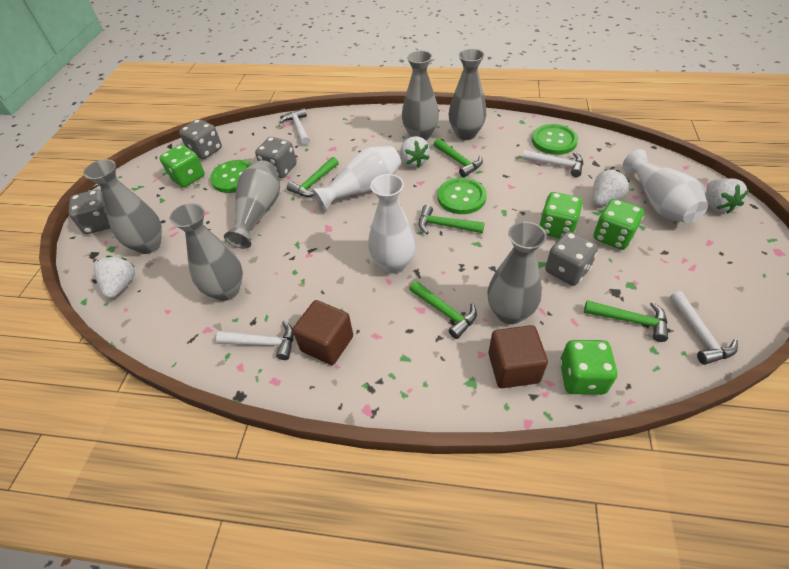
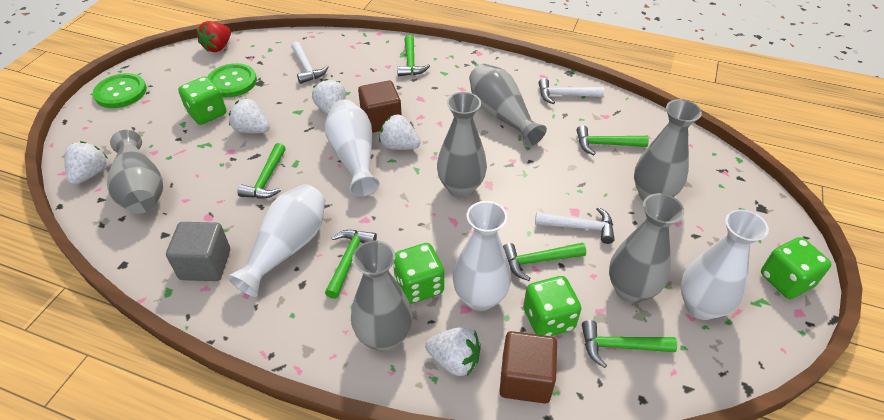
green button: [210,160,253,193] [438,178,487,214] [532,124,578,155] = 3 -> [93,73,147,108] [207,63,257,97] = 2
green hammer: [287,157,339,197] [409,281,477,339] [419,205,485,234] [434,138,483,177] [584,300,668,342] = 5 -> [238,143,286,199] [325,230,377,299] [397,35,430,76] [503,243,586,281] [576,125,649,155] [582,320,677,368] = 6
grey cube: none = 0 -> [166,222,230,281] = 1
grey dice: [69,189,110,234] [179,119,222,159] [255,137,297,178] [545,231,598,286] = 4 -> none = 0
red strawberry: none = 0 -> [197,21,231,52] = 1
white hammer: [216,321,294,360] [280,108,310,145] [522,150,583,177] [670,291,738,365] = 4 -> [291,42,329,84] [535,207,614,244] [538,78,604,104] = 3
white strawberry: [94,256,135,298] [400,136,430,167] [593,169,629,206] [706,178,749,214] = 4 -> [65,141,108,185] [229,99,270,133] [312,79,346,115] [379,114,421,150] [425,326,481,376] = 5
white vase: [312,145,401,211] [368,174,416,274] [623,149,708,223] = 3 -> [227,184,325,297] [325,100,380,196] [453,201,511,311] [681,209,769,320] = 4

